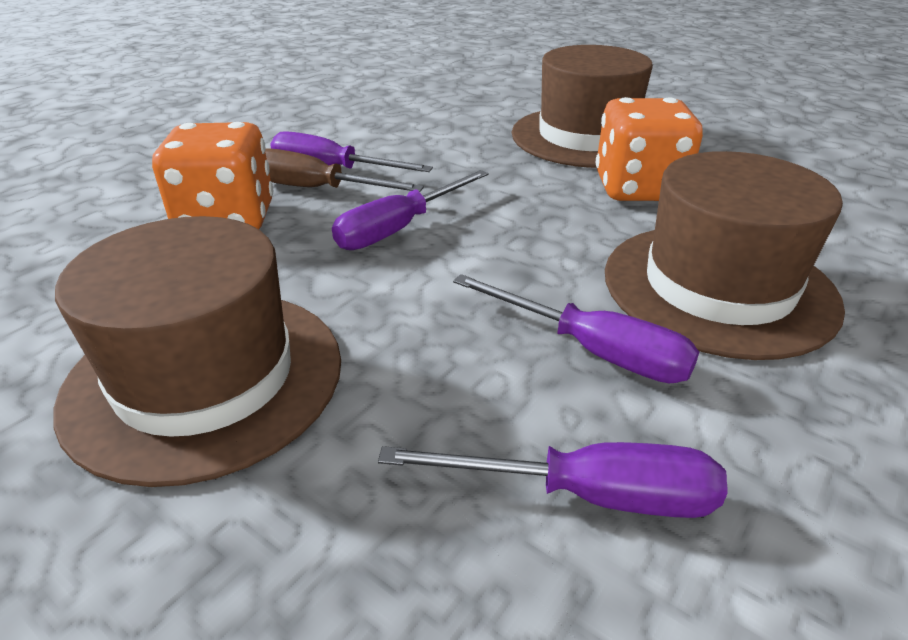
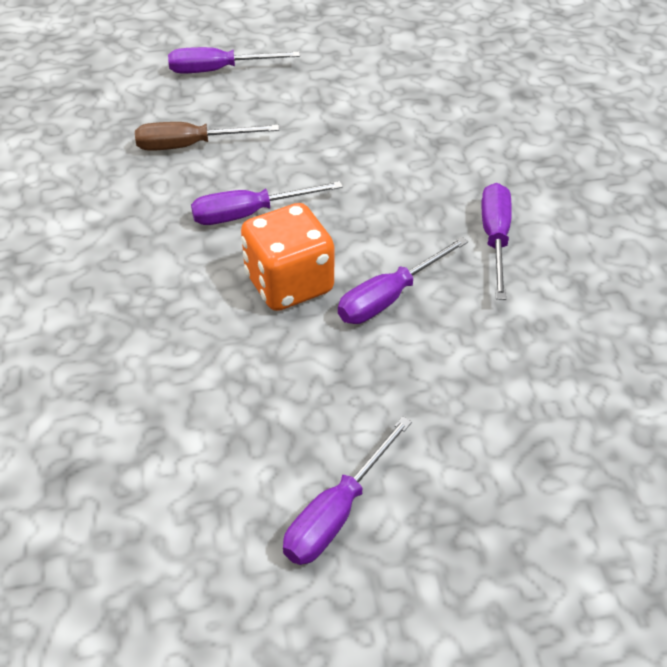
brown hat: [53,216,341,487] [512,45,653,168] [605,151,845,360] = 3 -> none = 0
orange dice: [152,122,273,229] [596,97,703,201] = 2 -> [241,203,334,311] = 1
purple screwdriver: [270,131,433,172] [332,170,489,250] [378,442,728,518] [453,274,699,383] = 4 -> [168,47,300,73] [191,181,343,225] [283,416,412,565] [338,237,468,324] [481,183,512,300] = 5

